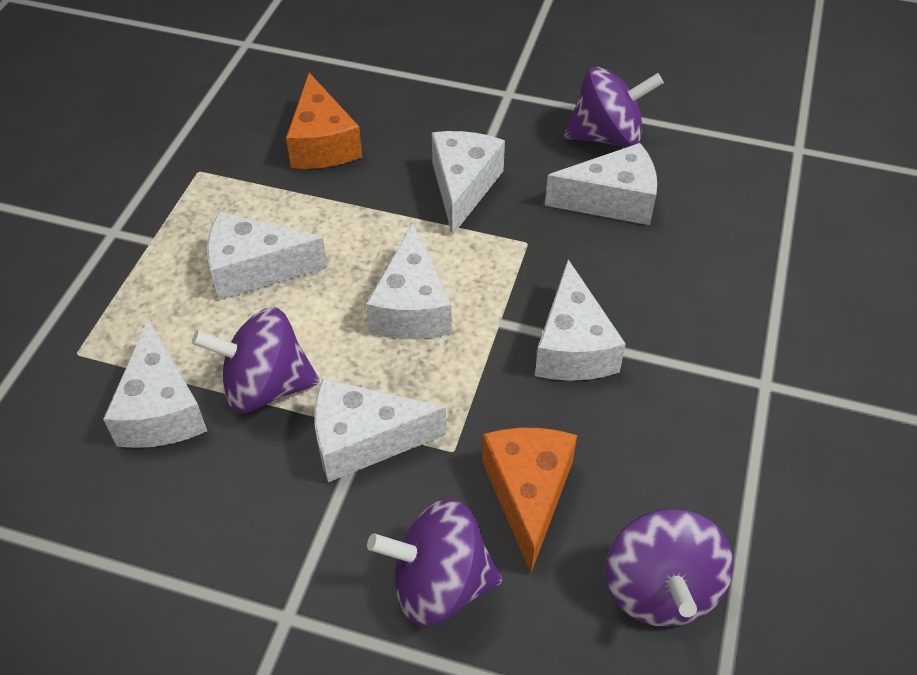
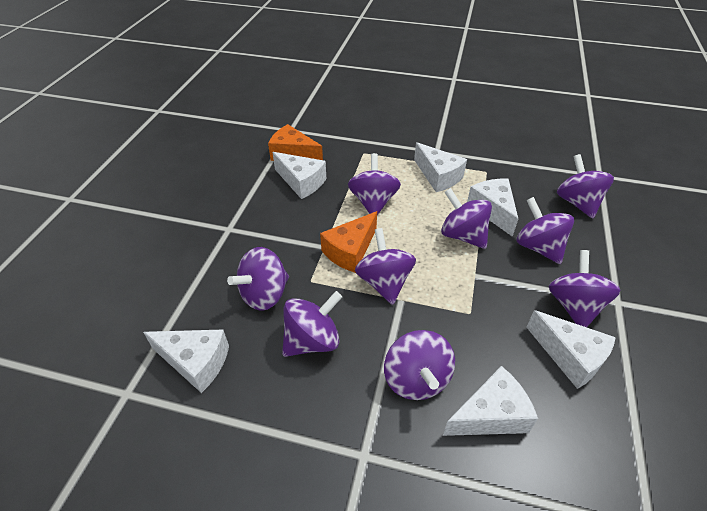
purple spinning top: [192,307,320,413] [367,499,502,626] [564,67,664,147] [605,509,734,627] = 4 -> [227,247,289,311] [282,291,342,357] [348,153,401,215] [355,228,416,305] [384,330,455,400] [441,188,492,249] [516,197,574,264] [549,250,621,327] [557,154,614,218] = 9
white cheese: [103,318,207,448] [207,212,328,300] [314,378,446,482] [366,224,452,339] [432,131,505,236] [535,259,626,381] [545,143,657,225] = 7 -> [143,330,229,393] [272,152,326,199] [414,142,467,192] [443,366,538,436] [467,178,518,237] [526,310,616,389] = 6

